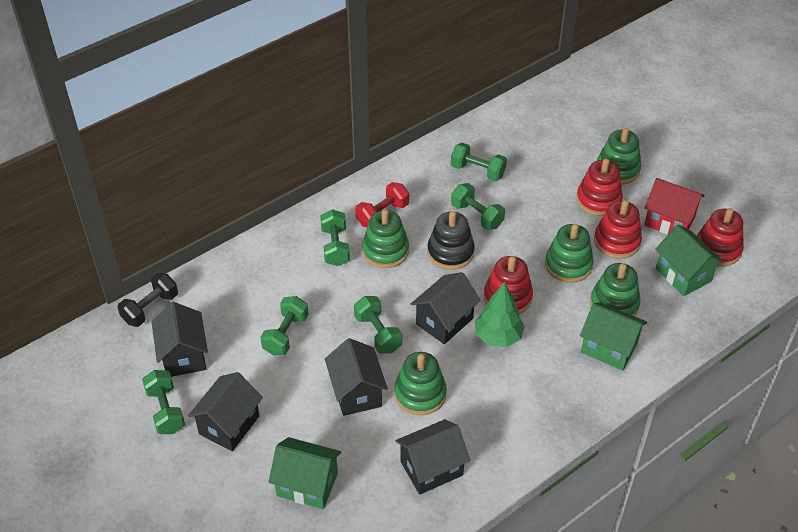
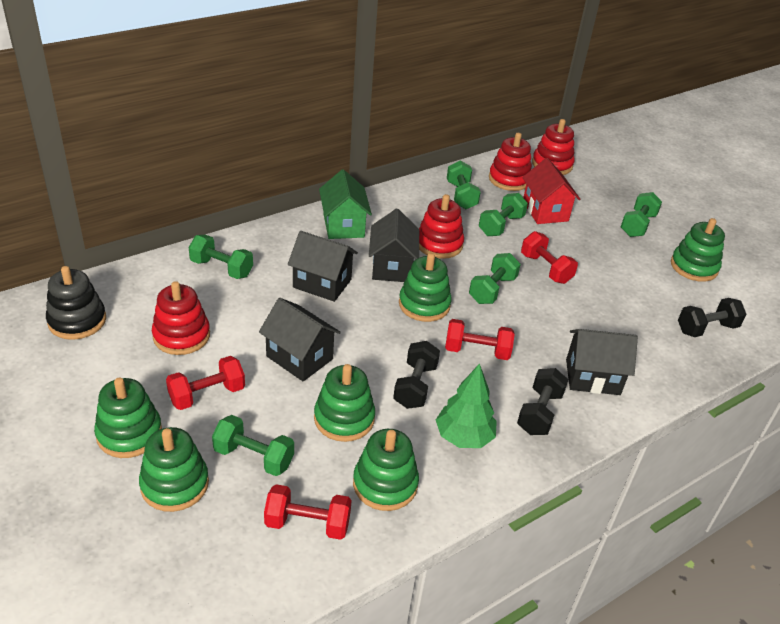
black dumbbell: [118,273,178,327] = 1 -> [393,341,440,409] [517,368,568,435] [678,298,747,337] = 3
black house: [152,302,208,377] [188,372,263,451] [325,338,388,416] [395,419,470,495] [411,272,481,344] = 5 -> [259,298,341,381] [288,231,358,302] [369,209,419,282] [566,329,638,395] = 4
green house: [269,437,341,509] [580,302,647,371] [655,225,724,296] = 3 -> [319,169,372,239] = 1
green stacking toy: [362,210,409,268] [394,352,447,415] [545,224,594,283] [590,263,641,316] [597,128,641,184] = 5 -> [94,378,162,458] [139,427,209,512] [314,364,375,442] [353,429,419,511] [399,253,452,322] [671,218,725,282] = 6
red dumbbell: [355,182,409,227] = 1 -> [166,356,245,410] [264,484,352,540] [445,319,515,360] [521,231,578,284] = 4

